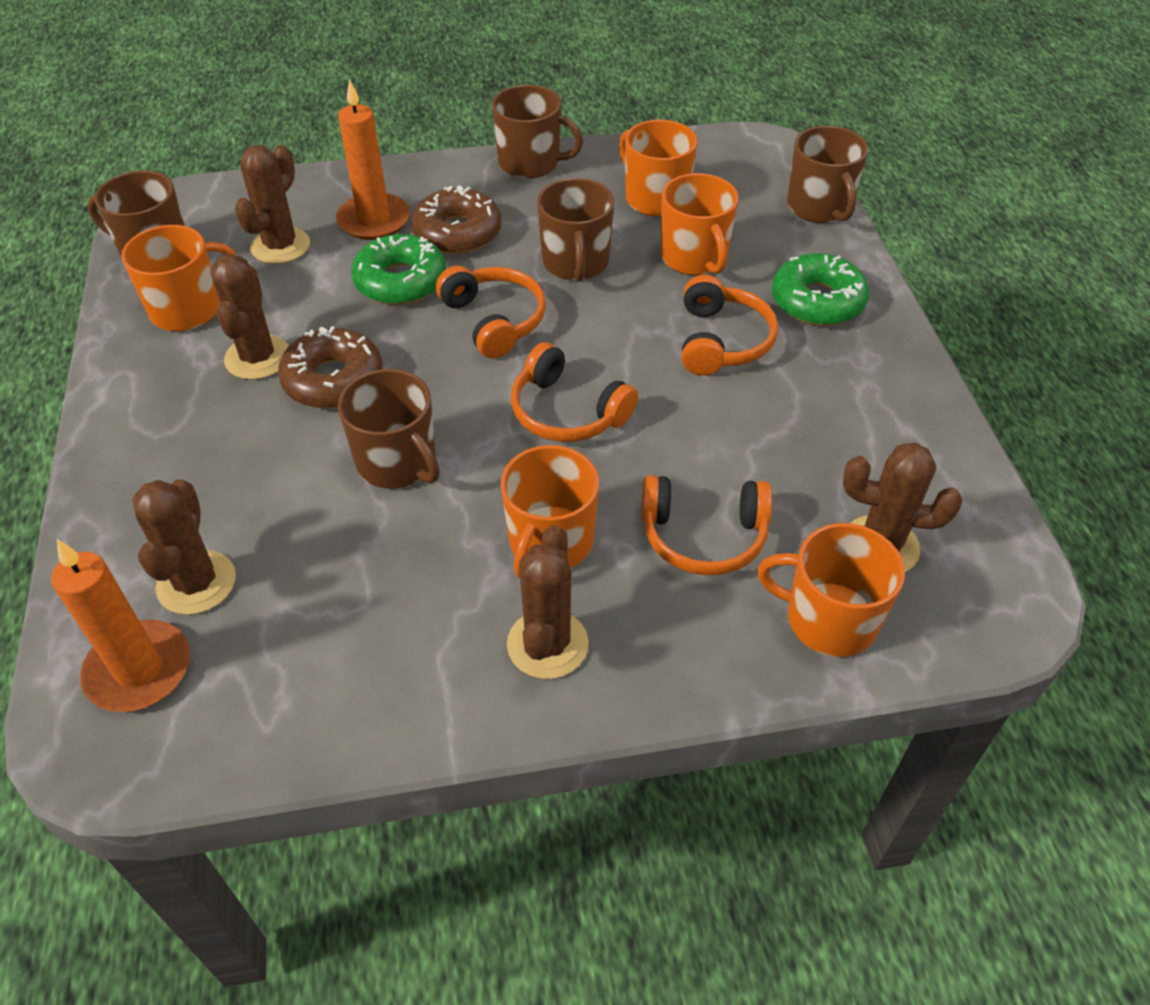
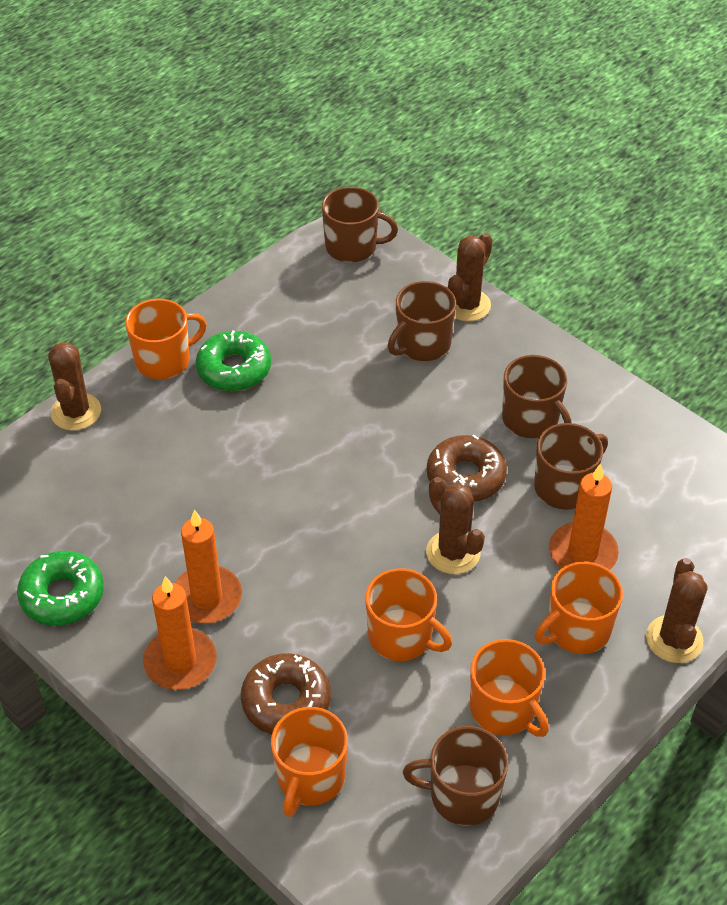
brown cactus: [132,479,236,615] [210,254,289,380] [234,145,310,264] [507,525,589,679] [843,443,962,572] = 5 -> [48,342,101,431] [426,477,485,574] [448,233,493,322] [646,558,708,663] = 4
orange candle: [51,539,190,712] [336,79,410,240] = 2 -> [143,576,217,690] [175,510,242,624] [549,463,619,570] = 3
orange headphones: [436,266,546,358] [511,342,638,442] [641,475,772,575] [681,275,778,376] = 4 -> none = 0

